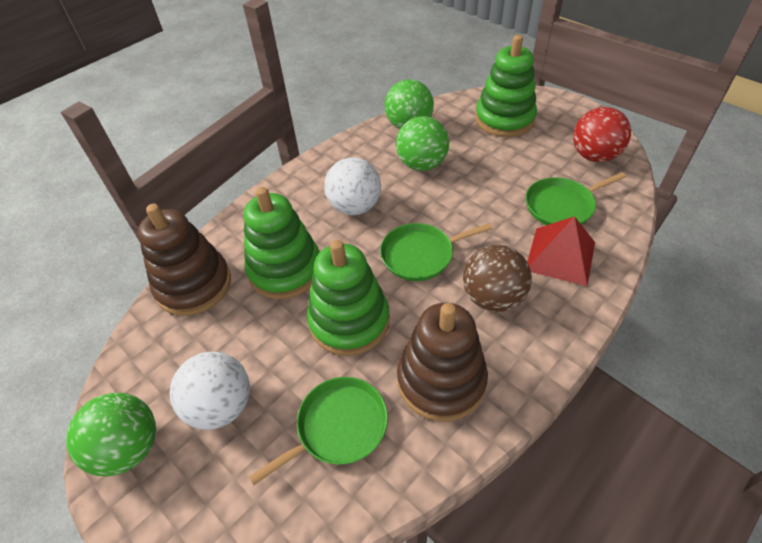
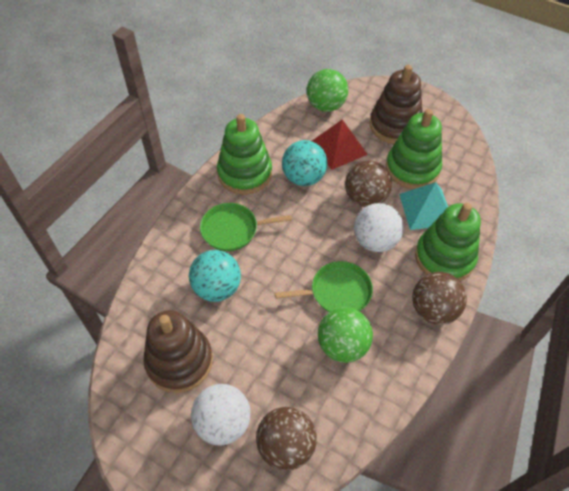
brown ball: [463,245,532,312] = 1 -> [256,407,317,471] [345,160,392,207] [412,272,467,325] = 3
green ball: [66,393,156,477] [385,79,434,129] [396,116,449,171] = 3 -> [307,69,348,112] [318,307,373,363] = 2
green pan: [249,377,388,485] [380,223,493,281] [526,172,626,225] = 3 -> [200,203,292,251] [275,261,373,312] = 2
red ball: [573,107,631,162] = 1 -> none = 0
turquoise ball: none = 0 -> [189,250,241,302] [282,140,327,186] = 2
turquoise pyramid: none = 0 -> [399,182,448,230] = 1

